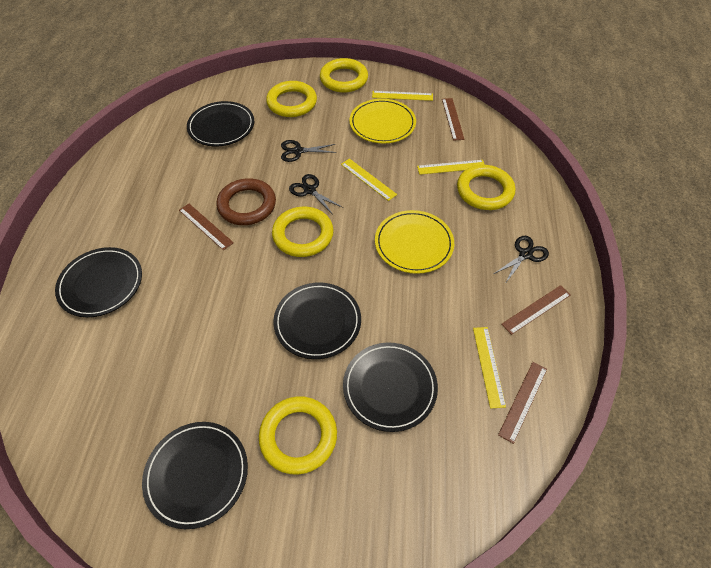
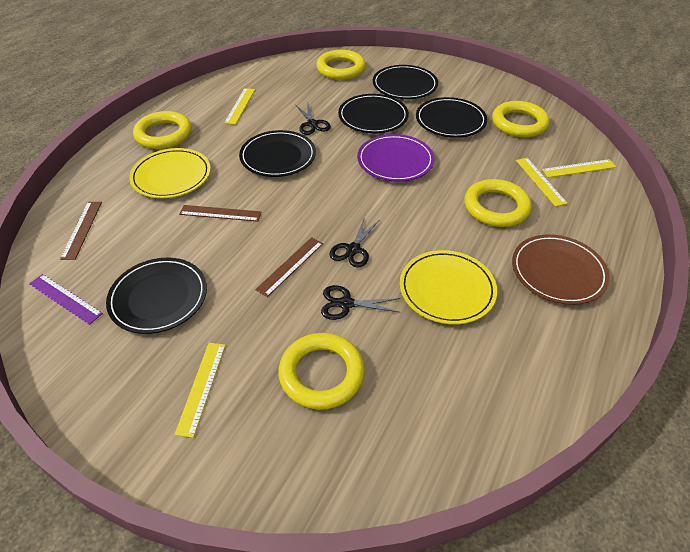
brown plate: none = 0 -> [512,234,610,305] = 1
brown ring: [216,178,276,225] = 1 -> none = 0
brown ruler: [179,204,234,250] [442,98,465,141] [498,362,547,444] [501,285,571,335] = 4 -> [60,202,102,260] [179,205,261,222] [255,237,323,297] = 3
purple plate: none = 0 -> [357,134,435,182] = 1
purple ruler: none = 0 -> [29,274,103,325] = 1

